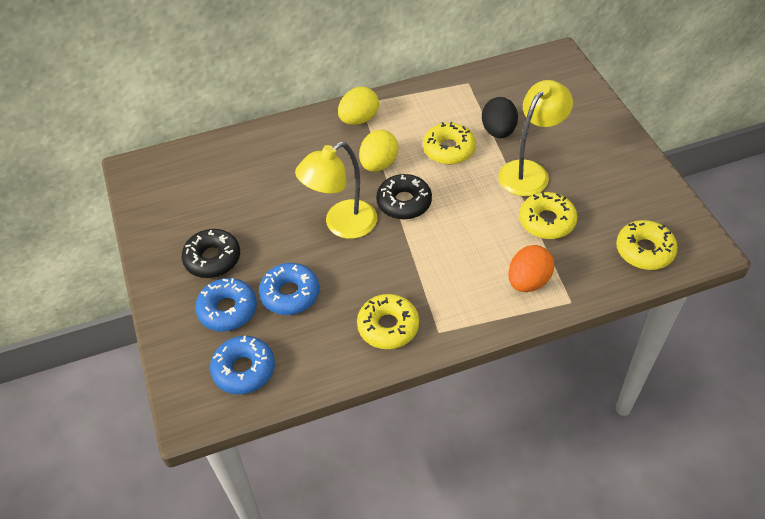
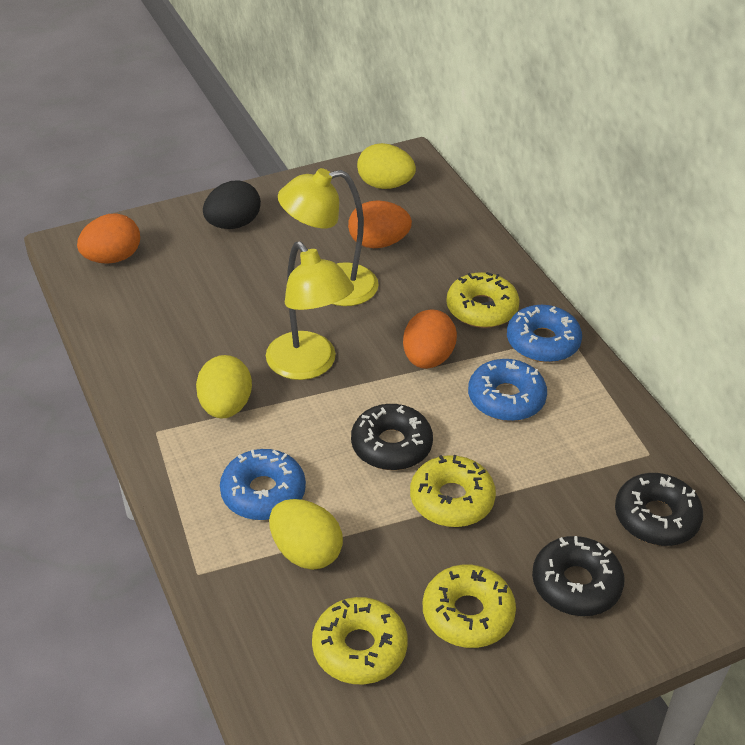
black donut: [182,229,240,278] [376,174,432,219] = 2 -> [351,404,433,470] [532,536,624,616] [615,473,703,546] = 3
orange egg: [508,245,554,292] = 1 -> [77,213,140,264] [348,200,412,248] [403,309,457,369] = 3
yellow egg: [338,87,379,125] [359,130,398,172] = 2 -> [196,355,252,418] [269,499,343,570] [357,143,416,189] = 3

